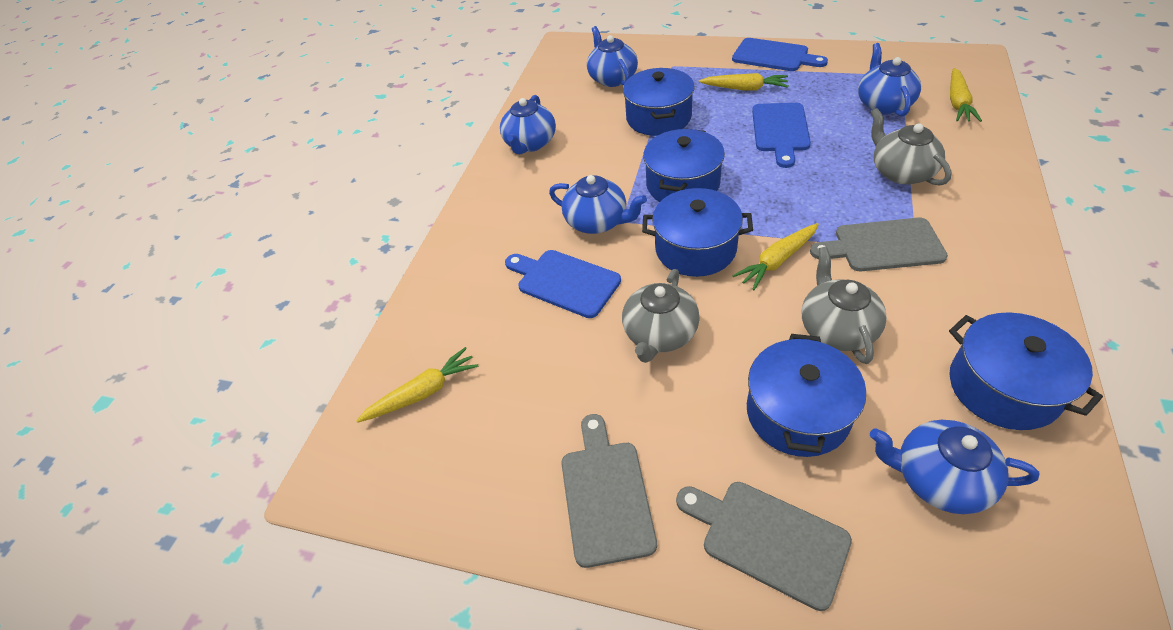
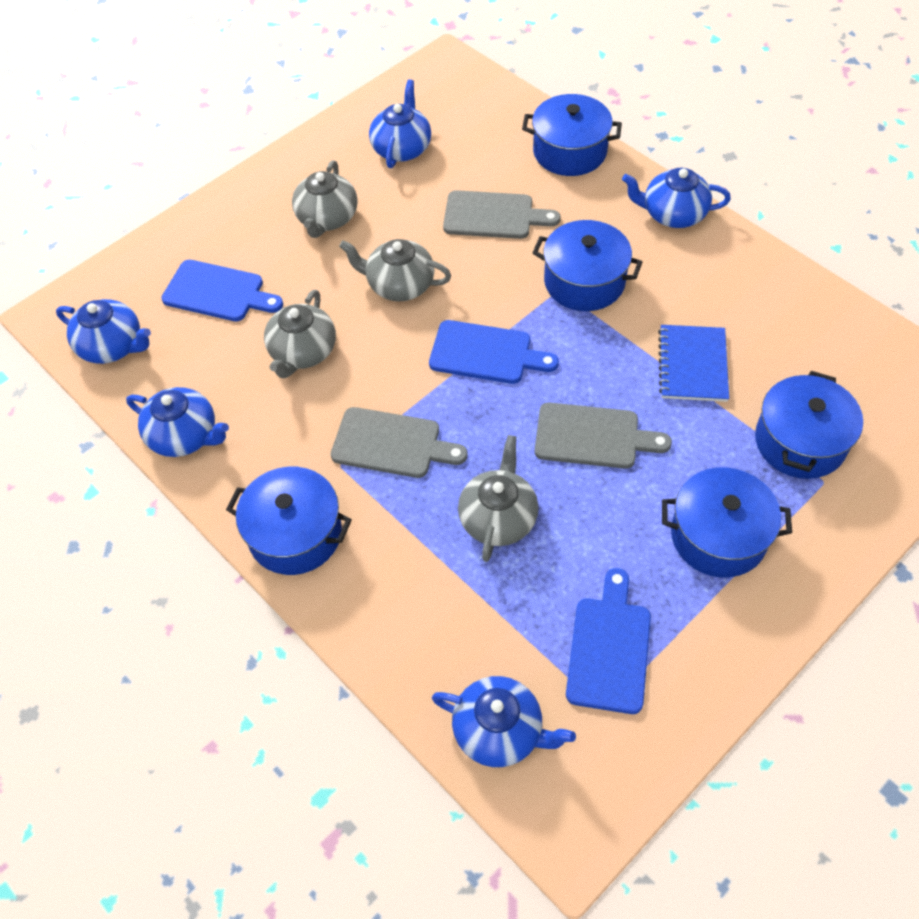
blue notebook: none = 0 -> [658,325,729,402] = 1
grey teapot: [622,269,700,363] [802,247,887,364] [871,108,952,186] = 3 -> [264,290,336,378] [292,160,358,238] [339,239,451,301] [458,435,538,562] = 4
yellow carrot: [356,347,479,423] [699,73,788,90] [732,223,819,290] [950,68,982,122] = 4 -> none = 0

